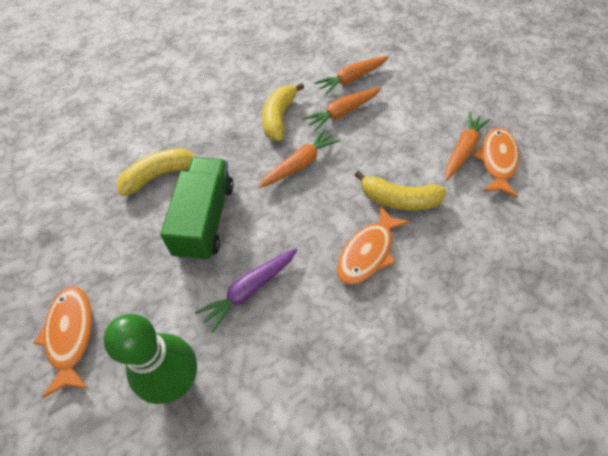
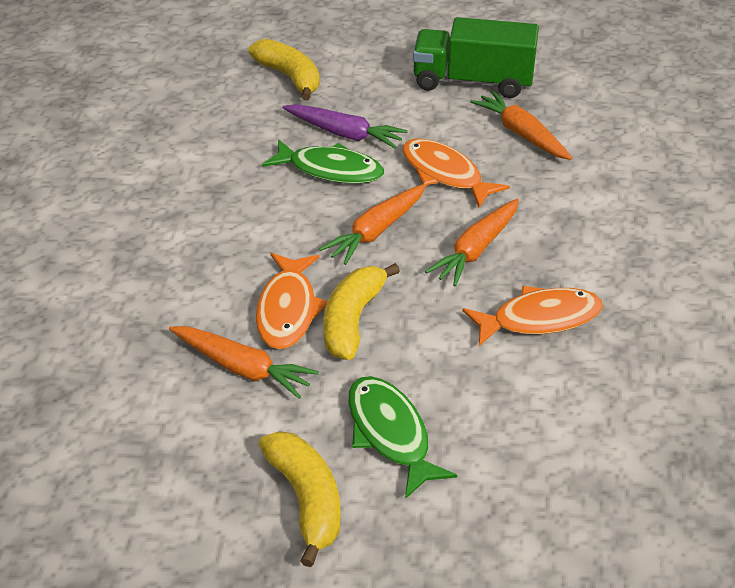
green bowling pin: [104,314,197,404] = 1 -> none = 0
green fish: none = 0 -> [262,139,384,184] [348,376,457,499] = 2

